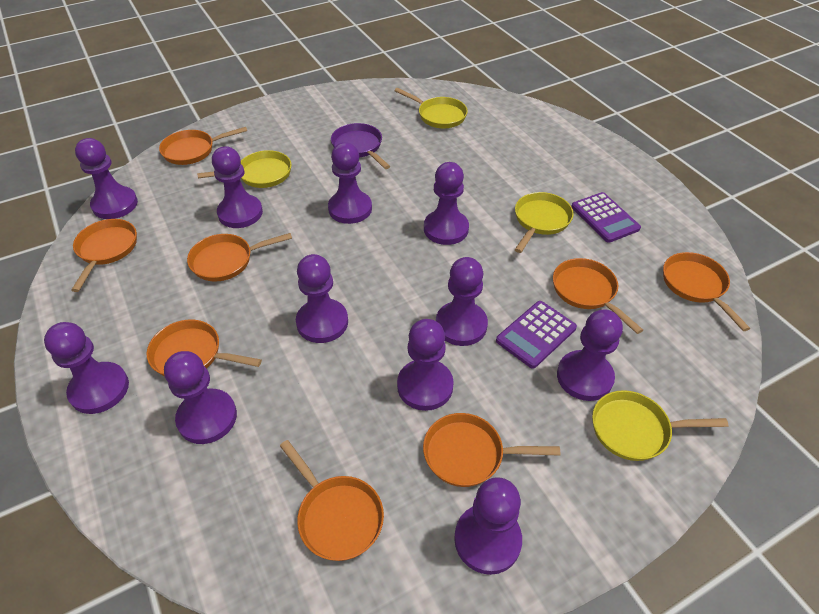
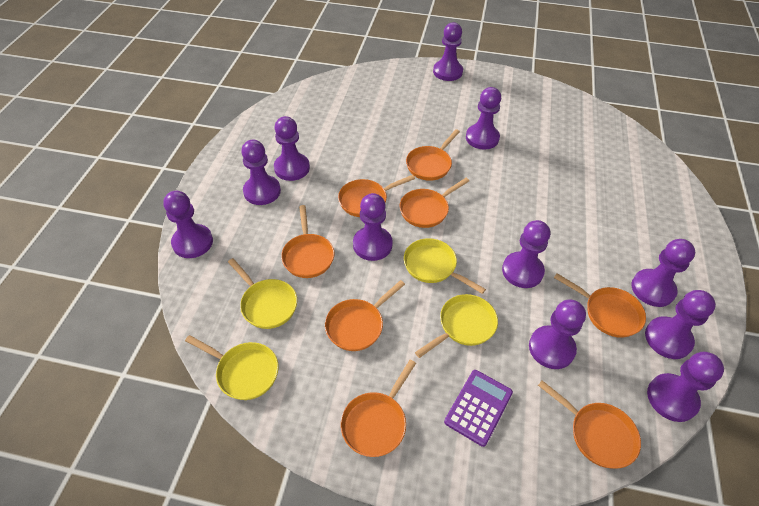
purple calculator: [496,301,577,368] [571,192,641,243] = 2 -> [444,370,513,447] = 1
purple pan: [331,123,390,169] = 1 -> none = 0

